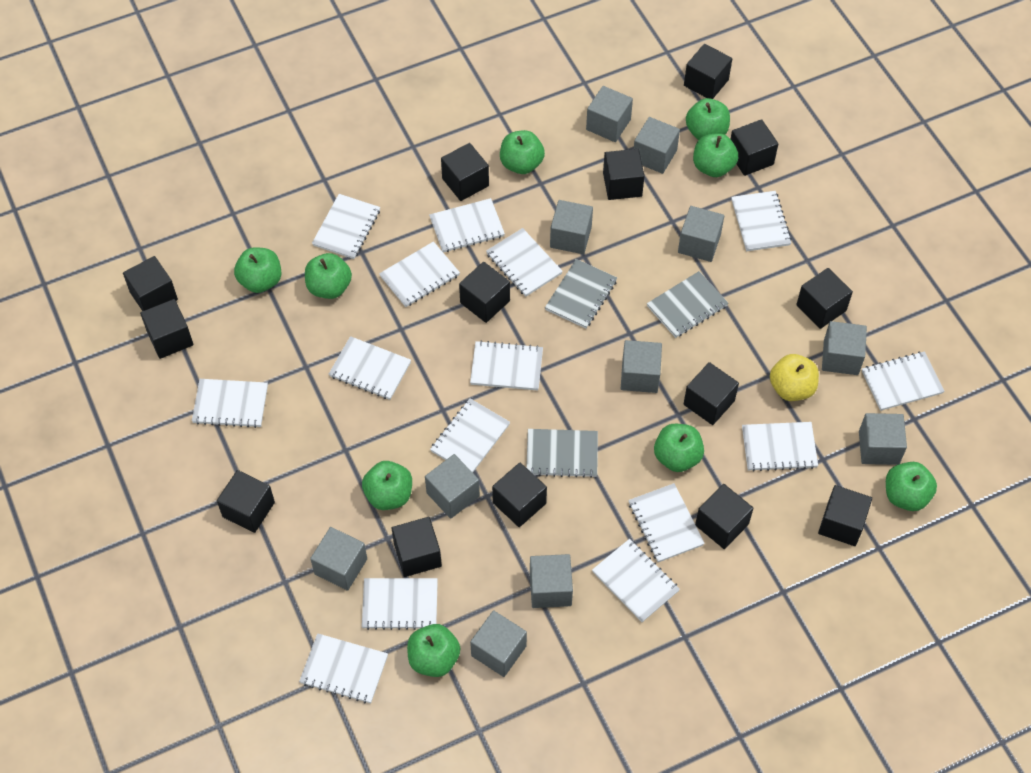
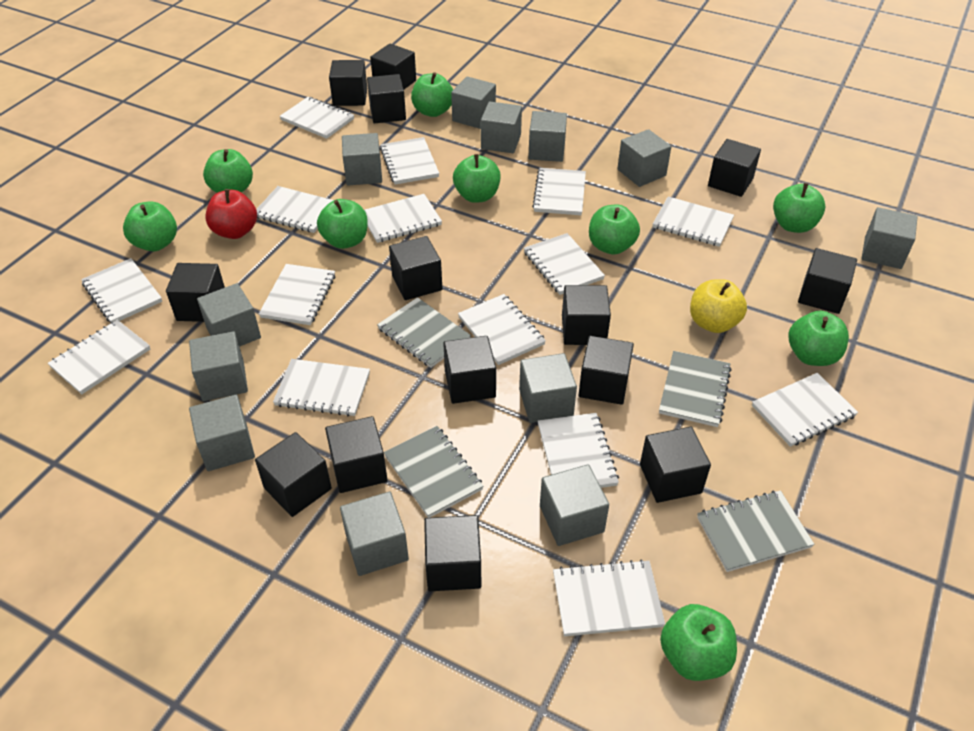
grey cube: [310,527,367,591] [425,454,480,519] [470,610,527,677] [530,554,573,608] [550,200,593,254] [586,86,633,142] [621,340,662,393] [634,117,680,174] [678,206,724,262] [822,321,867,375] [859,413,907,465] = 11 -> [189,331,248,401] [189,395,255,471] [197,283,261,347] [340,492,409,576] [342,133,382,185] [451,77,496,129] [481,101,522,153] [519,353,577,423] [528,111,567,162] [540,464,609,546] [617,129,671,187] [861,207,918,269] = 12
grey notebook: [526,429,598,478] [545,259,617,329] [647,271,728,338] = 3 -> [377,297,471,368] [384,426,484,518] [659,351,731,427] [697,490,814,572] = 4
red apple: none = 0 -> [205,189,257,239] = 1

